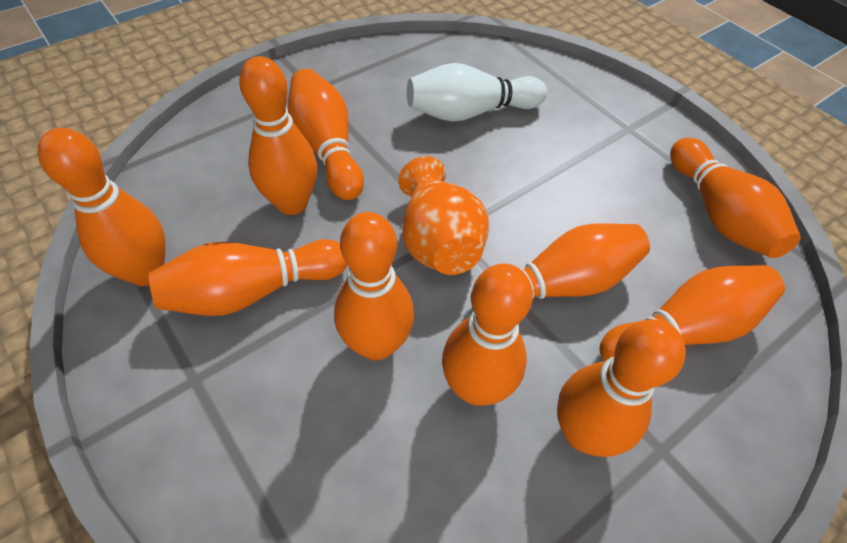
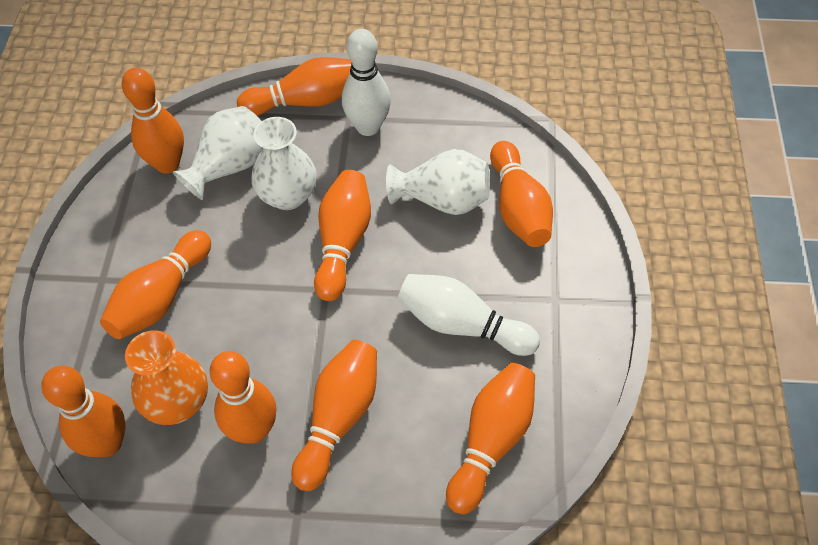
orange bowling pin: [38,128,166,286] [149,239,348,316] [239,56,317,215] [288,69,364,200] [334,212,414,361] [442,264,533,406] [471,223,650,307] [557,319,686,457] [599,265,785,361] [670,138,801,258] = 10 -> [41,366,126,457] [100,230,211,339] [122,68,184,174] [209,351,277,444] [237,57,352,116] [291,340,377,491] [314,170,371,301] [446,363,535,514] [490,141,553,247] = 9
white bowling pin: [407,63,547,122] = 1 -> [342,29,391,136] [398,274,540,356] = 2
white vase: none = 0 -> [173,106,263,200] [251,117,317,210] [386,149,490,215] = 3

